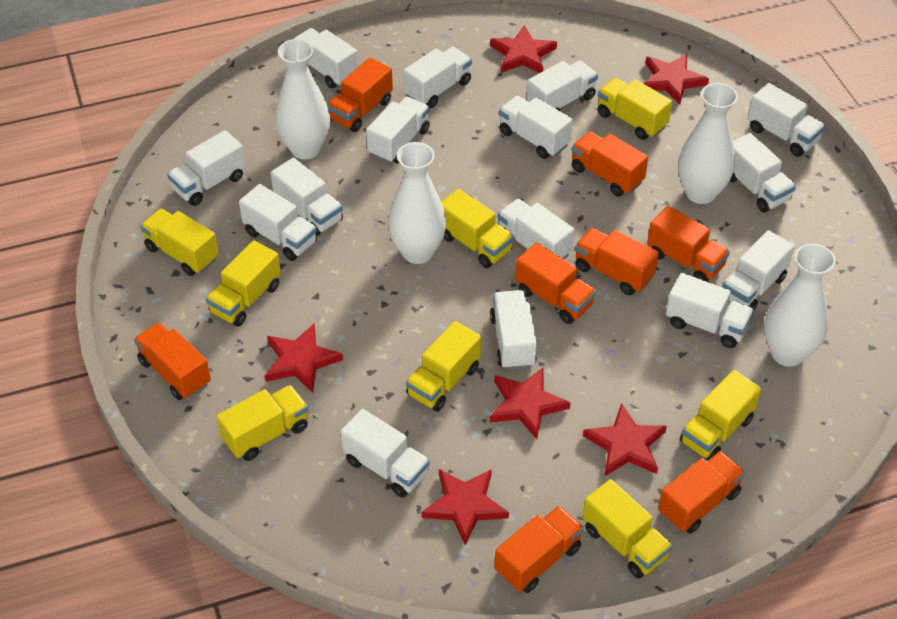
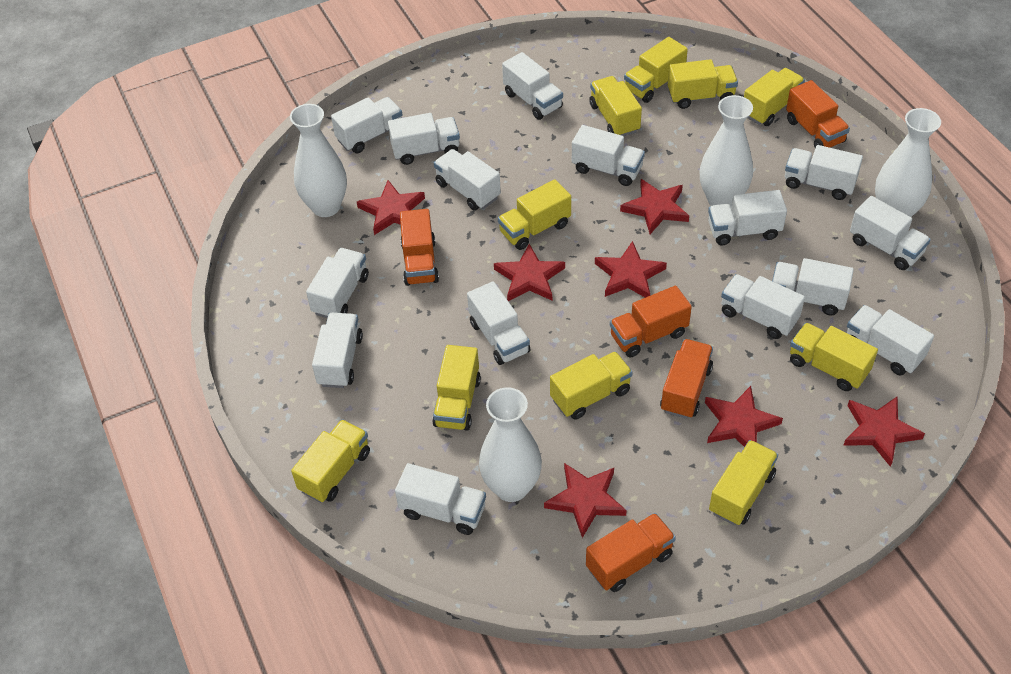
orange truck: [134,322,211,400] [327,57,393,132] [495,506,584,593] [515,242,596,324] [572,131,648,196] [575,228,659,295] [647,206,730,282] [658,451,745,534] = 8 -> [400,209,439,286] [586,513,676,592] [610,286,692,357] [660,339,713,419] [786,80,850,148] = 5
red star: [265,324,343,393] [422,469,509,545] [490,25,557,73] [490,368,571,439] [583,403,667,476] [643,53,709,105] = 6 -> [357,180,425,235] [494,244,565,301] [544,463,627,538] [595,241,667,298] [620,179,689,234] [705,386,783,447] [843,396,925,467] = 7
yellow truck: [140,209,219,276] [206,240,281,327] [216,385,308,461] [406,321,481,411] [441,189,514,268] [583,479,672,578] [598,78,672,140] [680,370,761,460] = 8 -> [291,419,370,503] [432,345,481,431] [498,179,571,250] [550,351,633,420] [589,76,642,136] [624,37,688,103] [668,59,738,109] [709,440,778,525] [744,68,805,126] [790,323,878,391] = 10

